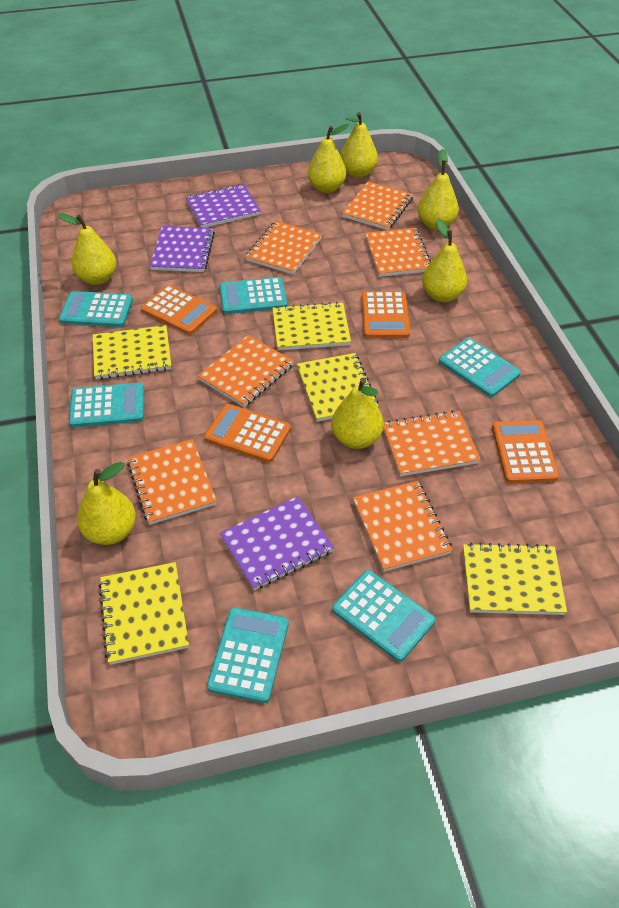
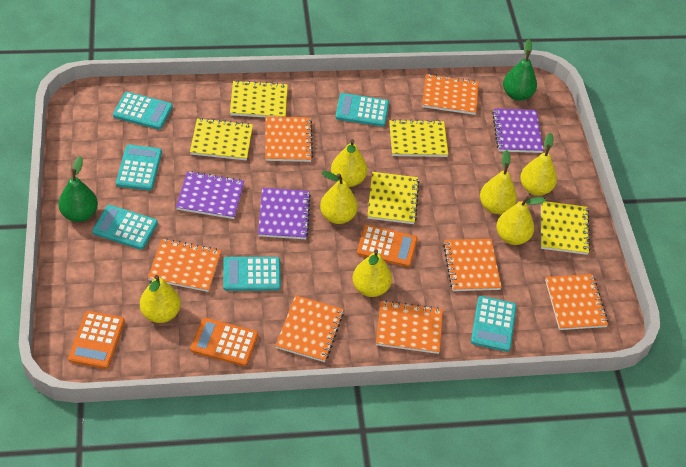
green pear: none = 0 -> [58,156,98,222] [503,39,537,101] = 2
orange calculator: [141,285,217,335] [204,404,291,463] [362,291,410,338] [492,420,559,483] = 4 -> [68,311,125,369] [190,318,258,366] [357,225,418,267] = 3

